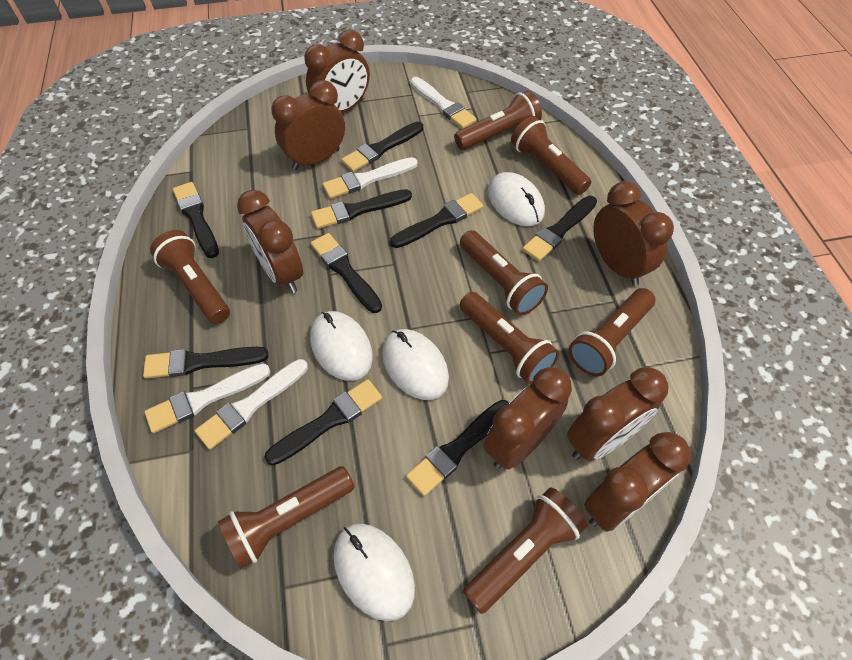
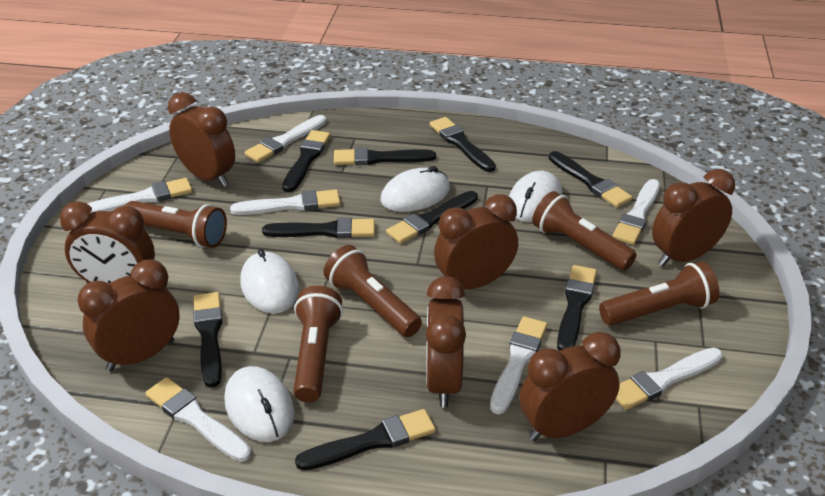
brown flashlight: [150,230,230,324] [218,466,355,569] [454,90,542,150] [460,230,548,315] [460,292,559,384] [463,488,587,614] [511,116,591,195] [569,288,655,376] = 8 -> [125,201,227,248] [294,286,343,402] [324,245,422,337] [532,191,637,271] [599,261,719,326] = 5
white brush: [144,363,271,433] [195,359,308,450] [322,157,418,199] [410,77,477,129] = 4 -> [88,178,192,213] [145,377,251,462] [230,190,340,215] [245,115,327,163] [490,316,547,414] [612,179,660,245] [615,348,723,410] = 7

